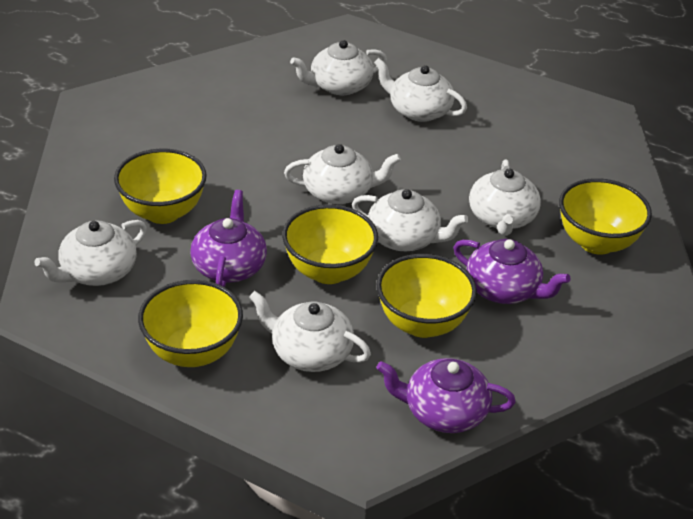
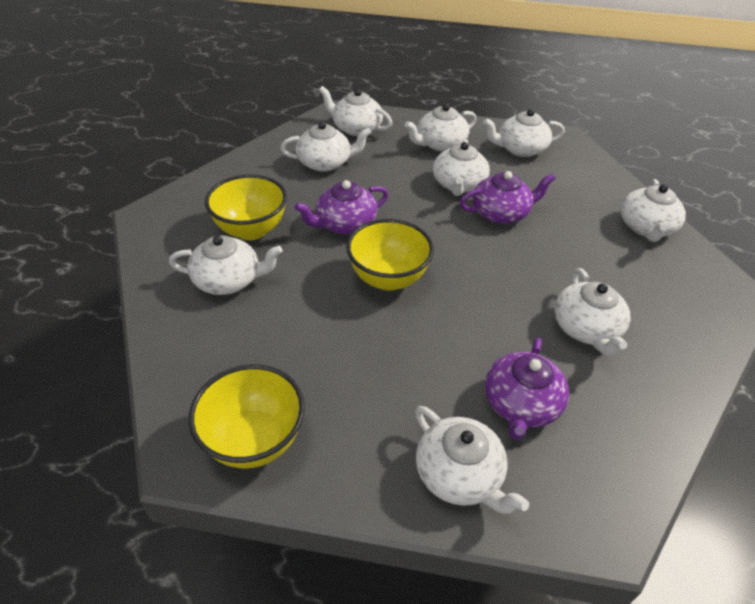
white teapot: [34,220,147,286] [249,291,371,372] [284,144,401,204] [290,40,387,95] [352,189,468,251] [374,58,467,122] [469,159,541,236] = 7 -> [169,235,283,295] [280,122,371,172] [319,86,392,136] [405,104,476,152] [415,406,529,514] [433,139,490,196] [483,109,565,157] [554,268,631,356] [620,179,686,242] = 9
yellow bowl: [114,148,207,224] [138,280,243,367] [282,204,378,284] [377,254,477,338] [559,178,652,255] = 5 -> [189,364,305,468] [205,174,287,240] [346,219,434,291] = 3

